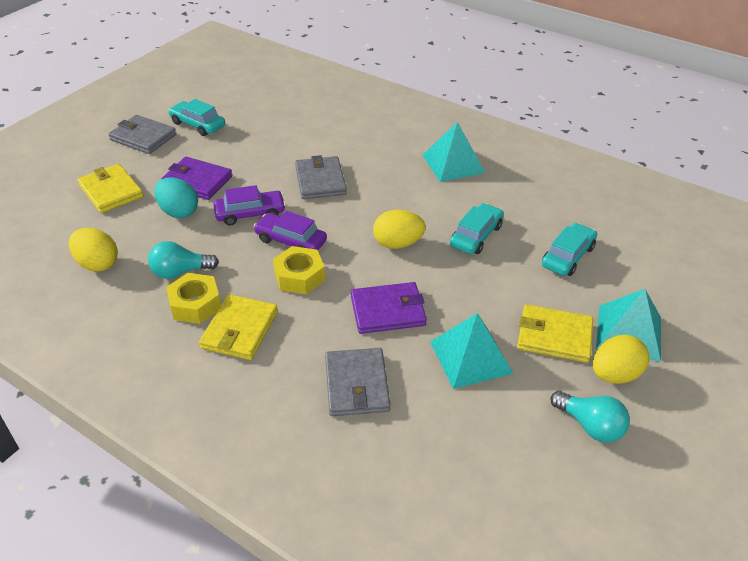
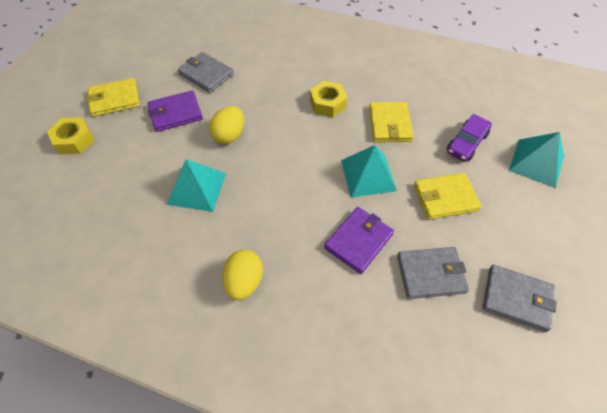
purple car: [213,185,286,226] [253,211,327,250] = 2 -> [447,114,492,161] = 1
turquoise car: [168,99,225,136] [450,203,504,254] [542,223,597,276] = 3 -> none = 0
turquoise egg: [154,177,198,218] = 1 -> none = 0
turquoise light bulb: [148,241,219,279] [550,391,630,443] = 2 -> none = 0
yellow egg: [69,228,118,271] [373,209,426,249] [593,335,650,384] = 3 -> [209,106,244,144] [222,250,263,300] = 2

